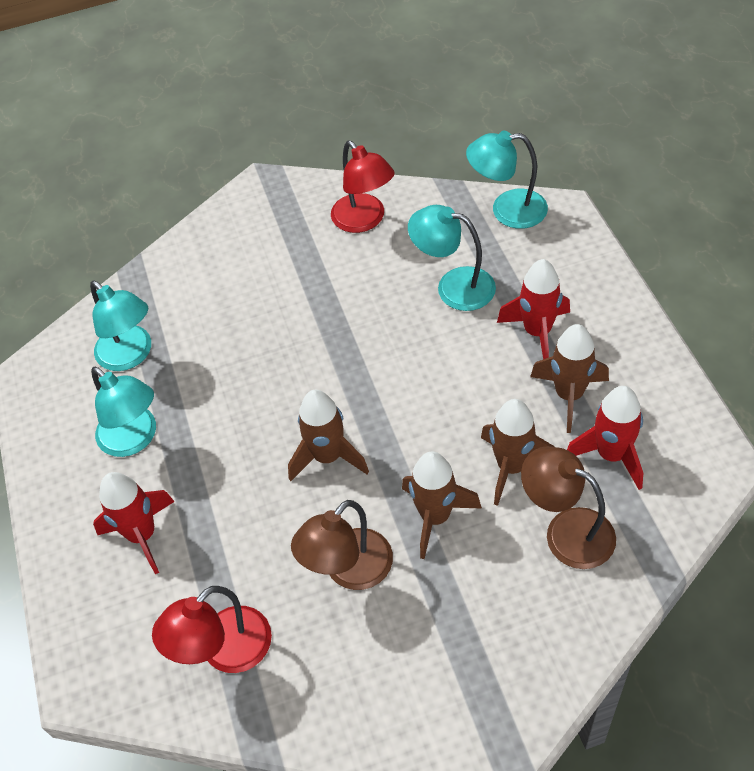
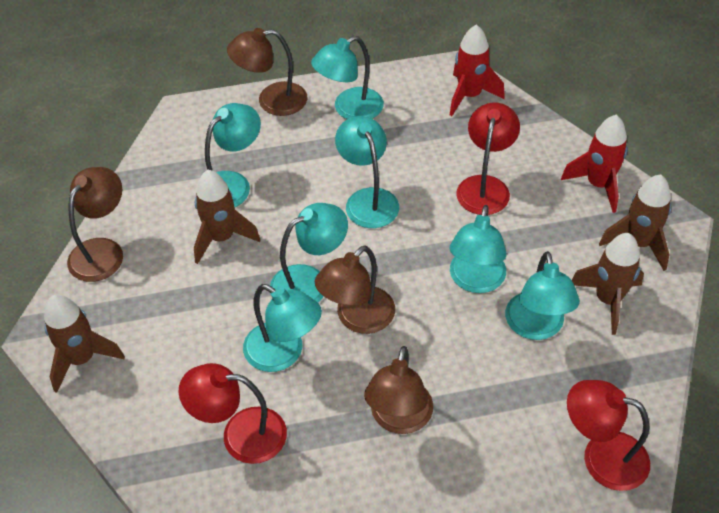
brown lamp: [291,500,393,590] [521,446,616,569] = 2 -> [67,167,123,282] [227,28,307,116] [315,245,395,334] [364,346,433,434] = 4
red lamp: [152,586,272,673] [331,141,395,233] = 2 -> [178,363,287,464] [456,102,520,215] [567,380,650,491] = 3
red rocket: [93,472,175,574] [497,259,570,359] [567,386,643,490] = 3 -> [450,24,505,116] [561,115,628,213] = 2
turquoise lamp: [90,280,151,371] [91,367,156,457] [408,205,496,311] [466,131,548,229] = 4 -> [205,103,261,207] [243,284,322,372] [270,203,348,303] [311,36,384,119] [335,116,399,228] [450,205,506,293] [505,251,580,340] = 7

